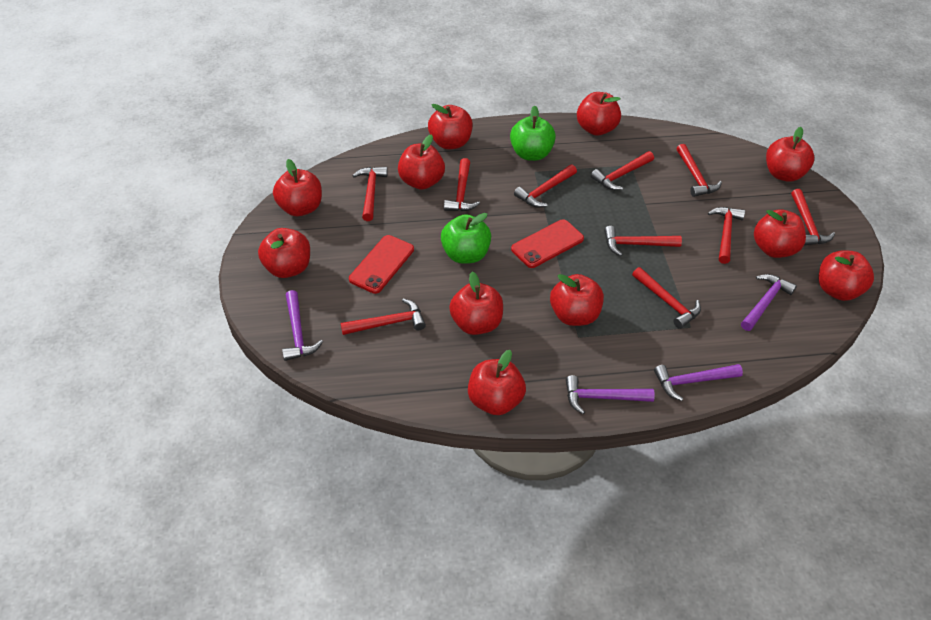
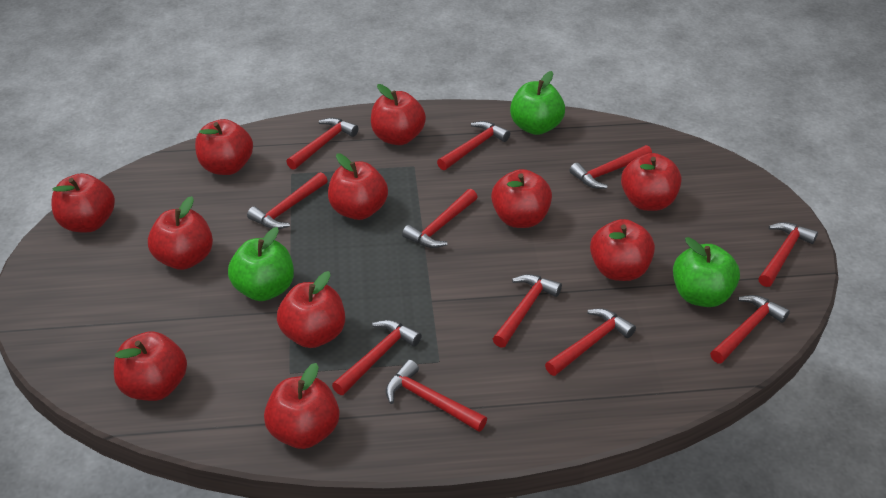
green apple: [441,213,491,264] [510,106,556,161] = 2 -> [228,227,294,301] [510,71,565,135] [673,237,740,307] = 3
purple hammer: [282,290,323,361] [566,375,655,414] [654,364,743,401] [741,274,797,331] = 4 -> none = 0
red hammer: [341,298,426,335] [352,167,388,221] [444,158,480,211] [514,165,577,207] [591,151,654,190] [604,226,682,256] [632,267,701,329] [676,144,722,197] [708,207,745,264] [791,189,835,245] = 10 -> [247,172,328,229] [286,118,358,170] [332,320,422,395] [386,360,487,432] [402,189,478,248] [437,121,510,170] [493,274,562,348] [545,308,636,376] [570,145,652,189] [710,295,790,364] [758,222,818,287] = 11
red phone: [349,235,414,294] [511,219,584,268] = 2 -> none = 0

